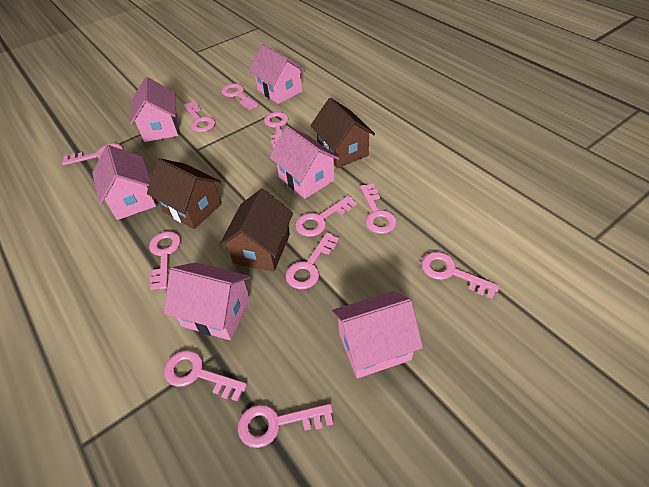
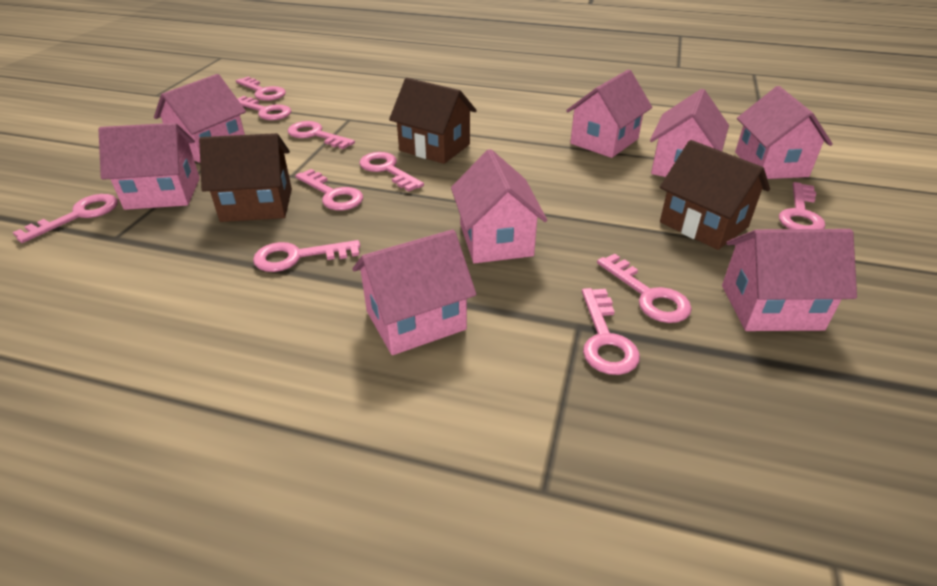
pink house: [92,145,156,220] [130,77,178,142] [164,262,251,340] [249,44,305,104] [269,126,340,199] [332,291,423,378] = 6 -> [98,123,200,210] [154,74,246,163] [352,230,476,355] [451,149,547,263] [566,70,652,158] [650,89,729,177] [722,229,857,331] [735,86,833,179] = 8
pink key: [62,143,123,166] [149,231,181,290] [164,350,247,402] [184,101,215,132] [221,83,259,110] [238,404,333,448] [264,112,288,148] [286,232,339,289] [295,195,357,237] [360,184,397,234] [421,252,500,299] = 11 -> [13,194,118,243] [236,77,286,101] [238,96,291,120] [253,240,360,272] [288,121,355,149] [295,169,363,210] [359,152,424,192] [582,288,640,375] [597,254,692,323] [779,182,826,229] = 10

